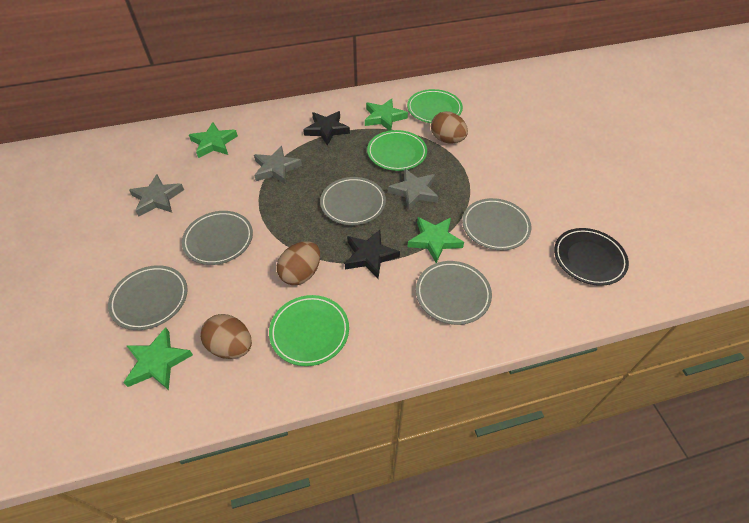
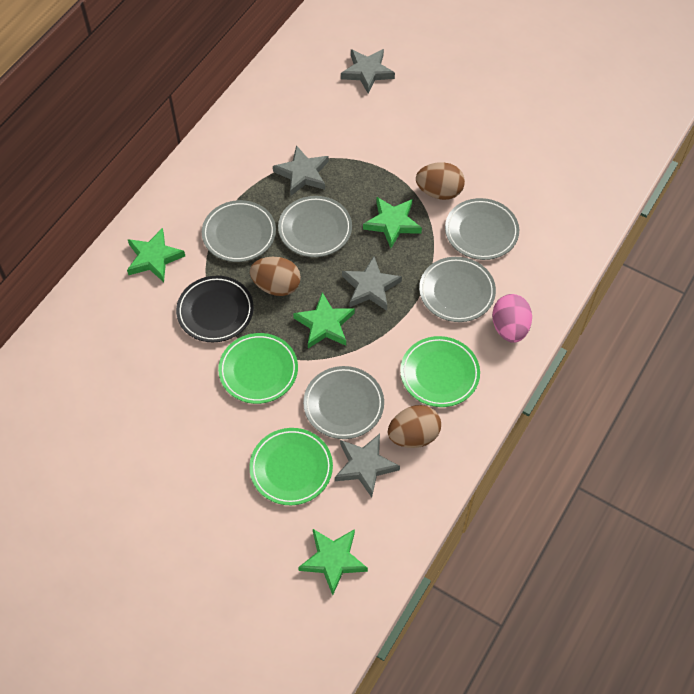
black star: [303,111,350,145] [345,230,400,279] = 2 -> none = 0
grey star: [129,174,184,216] [254,146,302,185] [388,169,438,210] = 3 -> [273,145,329,196] [335,434,400,497] [341,49,395,93] [342,256,402,311] = 4
pink egg: none = 0 -> [492,294,532,343] = 1

